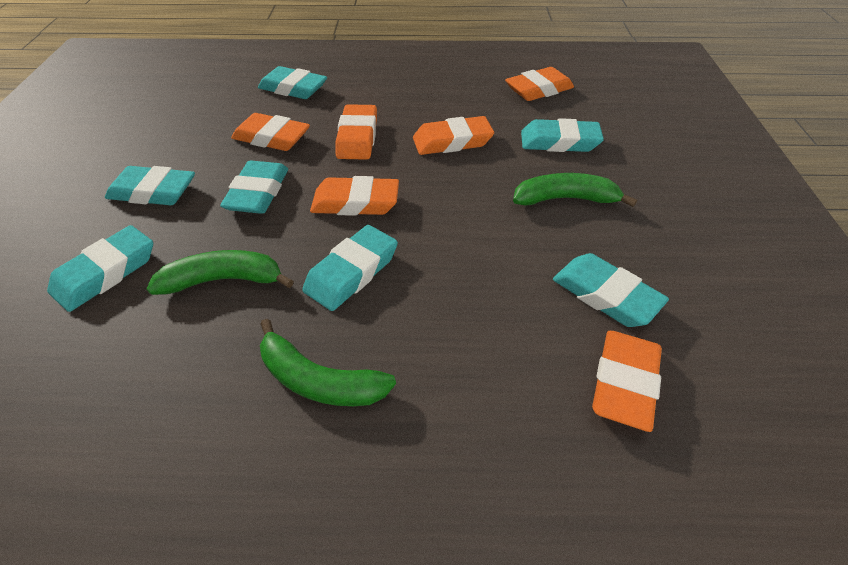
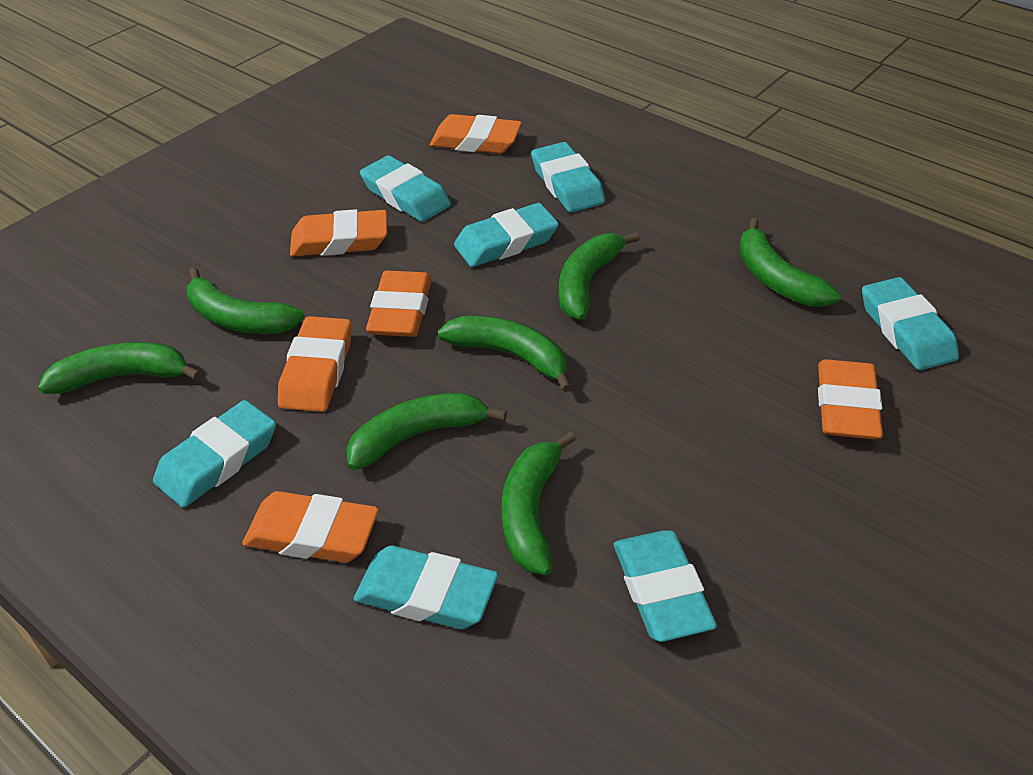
green banana: [146,250,294,295] [260,319,396,406] [513,173,637,207] = 3 -> [38,342,201,394] [187,268,305,334] [346,393,507,470] [438,316,572,392] [501,432,576,575] [559,232,640,320] [739,218,841,307] = 7

